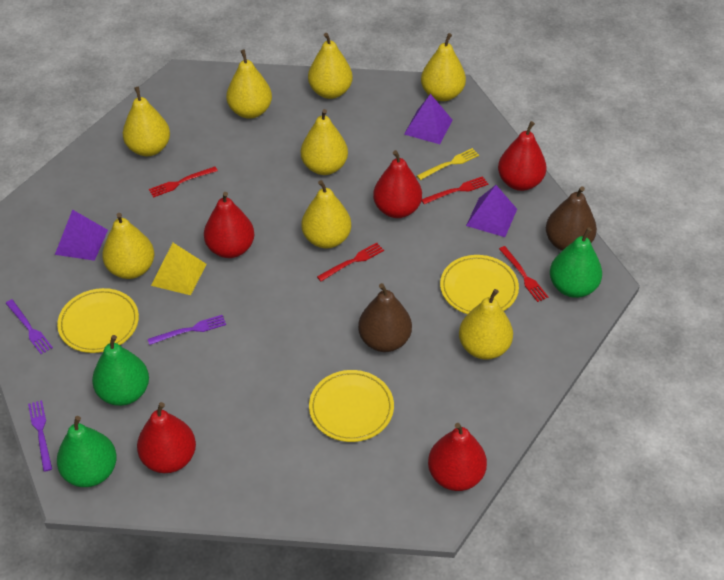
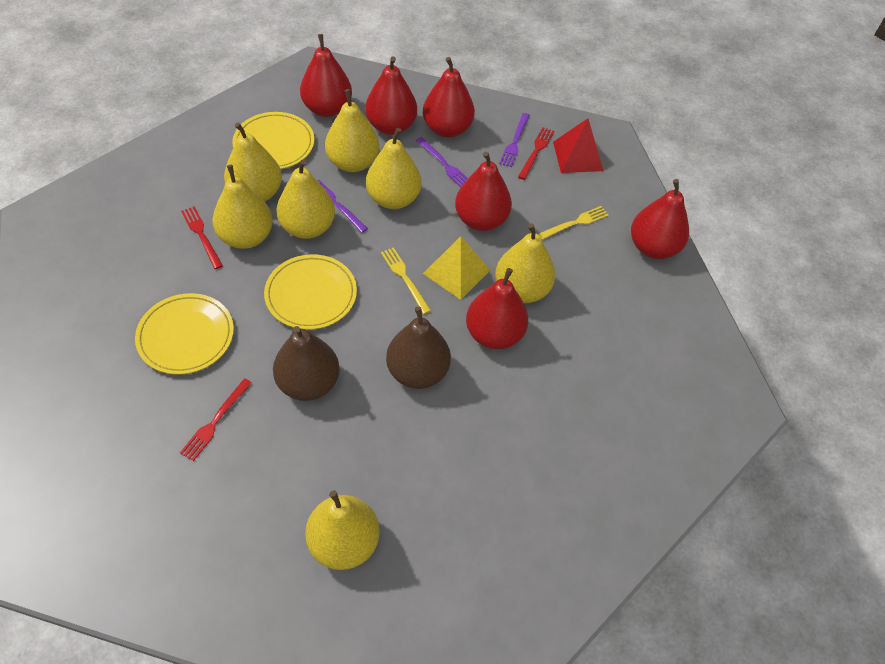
green pear: [57,416,117,487] [92,335,149,406] [550,227,602,298] = 3 -> none = 0
purple pyramid: [55,210,108,261] [404,94,452,144] [466,185,517,237] = 3 -> none = 0
red fork: [149,167,218,198] [317,243,384,281] [422,176,488,204] [499,246,548,302] = 4 -> [180,378,252,461] [181,206,223,269] [518,127,554,180] = 3
red pear: [137,402,196,473] [204,192,254,258] [373,150,422,218] [428,423,487,491] [498,121,546,191] = 5 -> [300,34,352,117] [365,56,417,135] [423,57,475,138] [455,152,512,231] [466,268,528,349] [631,179,689,259] = 6
red pyramid: none = 0 -> [553,119,603,173] = 1
yellow fork: [417,148,479,180] = 1 -> [381,247,431,314] [538,206,609,240] = 2
yellow pear: [102,213,154,279] [123,87,170,156] [226,50,272,119] [301,109,348,175] [301,180,351,248] [308,33,353,99] [421,33,466,101] [459,289,513,360] = 8 -> [213,165,273,249] [224,122,282,202] [276,159,335,239] [305,490,380,570] [325,89,379,172] [366,128,422,209] [495,223,555,303] = 7

